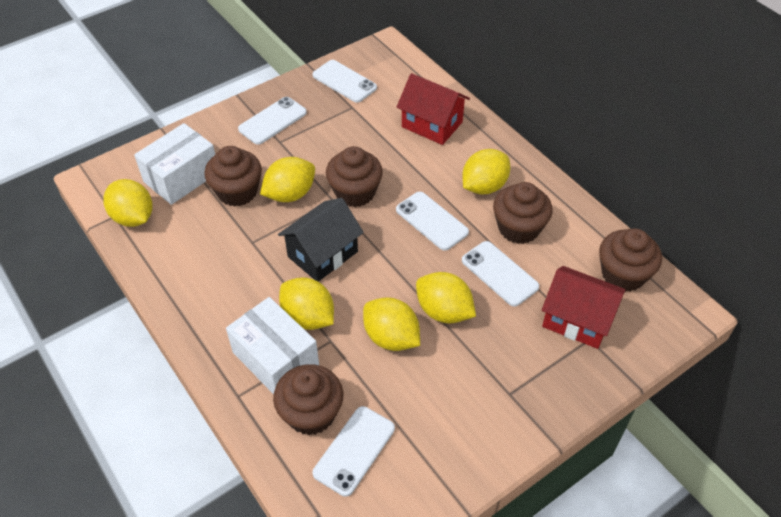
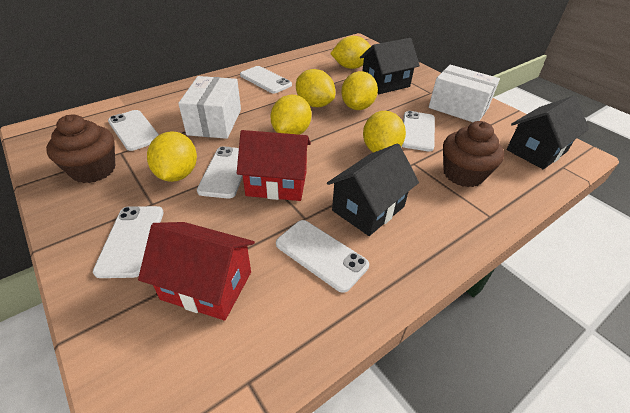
black house: [278,198,364,282] = 1 -> [327,144,419,236] [360,38,420,94] [506,95,589,169] = 3
brown cupcake: [204,146,262,206] [273,364,344,435] [326,146,383,207] [493,182,553,244] [599,228,662,292] = 5 -> [46,115,115,183] [443,121,504,187] = 2
white phone: [238,97,307,145] [313,60,377,103] [313,406,395,497] [396,192,469,251] [462,241,539,307] = 5 -> [93,206,164,278] [108,110,159,151] [197,146,243,198] [240,66,292,94] [276,220,369,293] [402,111,435,151] = 6

